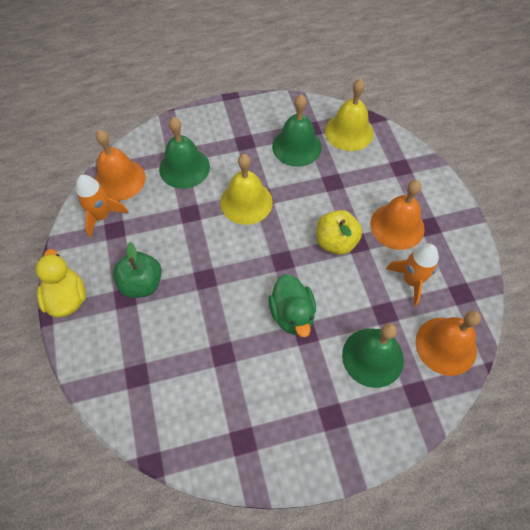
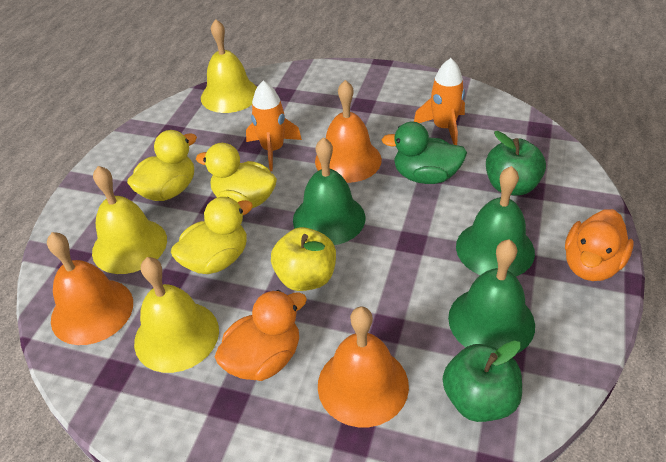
green apple: [113,242,162,298] = 1 -> [443,341,522,422] [486,131,546,196] = 2
orange duck: none = 0 -> [215,290,307,381] [565,209,633,281] = 2
yellow bell: [220,154,273,225] [325,79,374,151] = 2 -> [92,166,167,274] [134,257,219,373] [201,19,257,113] = 3
yellow duck: [36,249,86,318] = 1 -> [127,130,197,201] [171,197,253,274] [196,143,277,208] = 3

